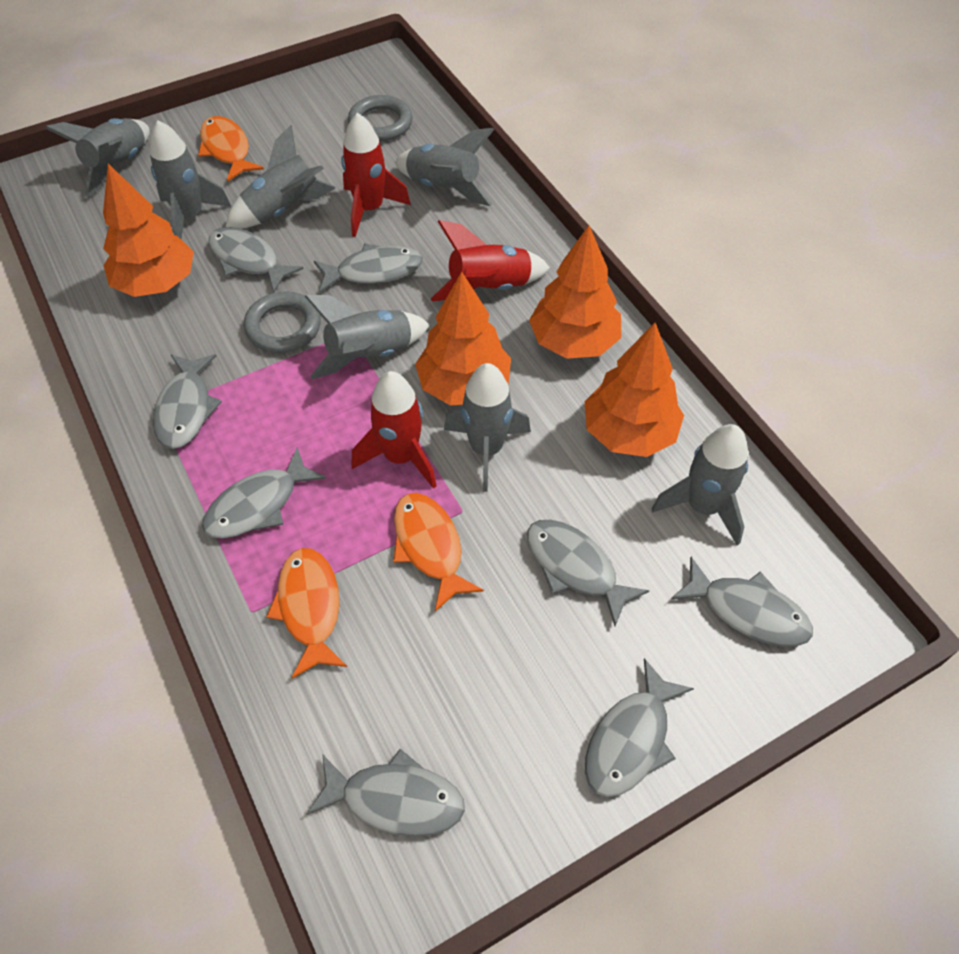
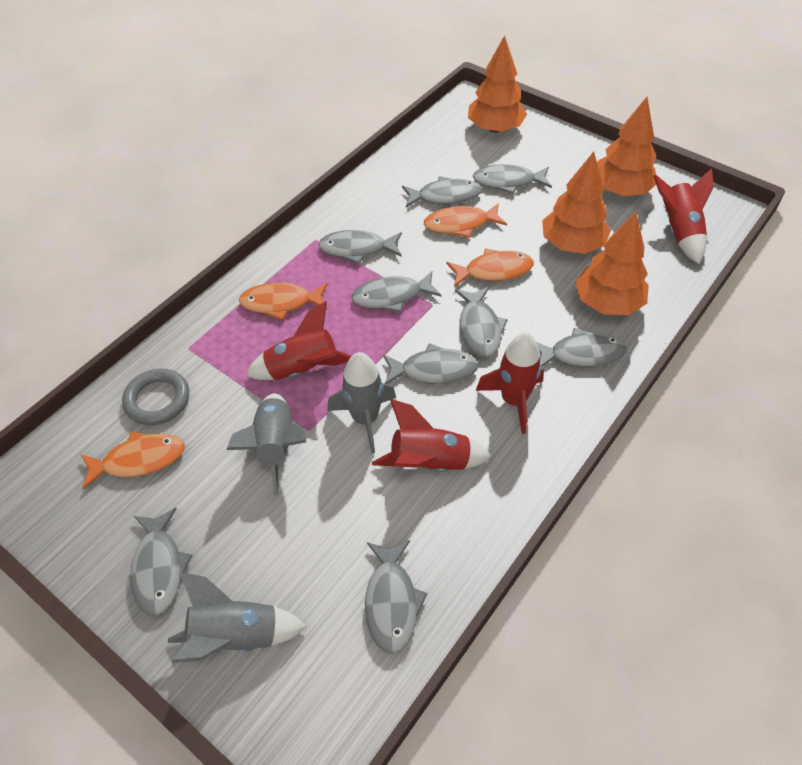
grey fish: [153,354,222,449] [202,447,326,539] [208,227,304,292] [307,749,465,837] [314,243,423,292] [527,520,650,626] [585,658,694,798] [671,557,813,647] = 8 -> [130,508,192,616] [318,230,402,264] [351,271,441,313] [365,540,427,654] [383,343,478,384] [402,176,482,207] [455,287,508,357] [473,164,552,194] [536,328,627,367] = 9
grey ring: [244,291,321,353] [348,95,413,141] = 2 -> [122,369,189,425] = 1
grey rocket: [45,118,150,198] [150,120,231,239] [226,125,336,229] [304,295,430,379] [395,128,494,206] [444,363,531,492] [651,424,748,545] = 7 -> [168,572,307,663] [226,393,307,495] [327,352,396,453] = 3
orange fish: [198,116,264,182] [266,548,347,679] [393,493,484,611] = 3 -> [80,431,185,489] [239,283,327,320] [424,203,507,238] [446,248,534,287] = 4
red rocket: [341,113,411,237] [351,371,437,489] [431,220,550,301] = 3 -> [245,301,351,380] [372,399,492,472] [476,333,544,434] [653,168,714,264] = 4

